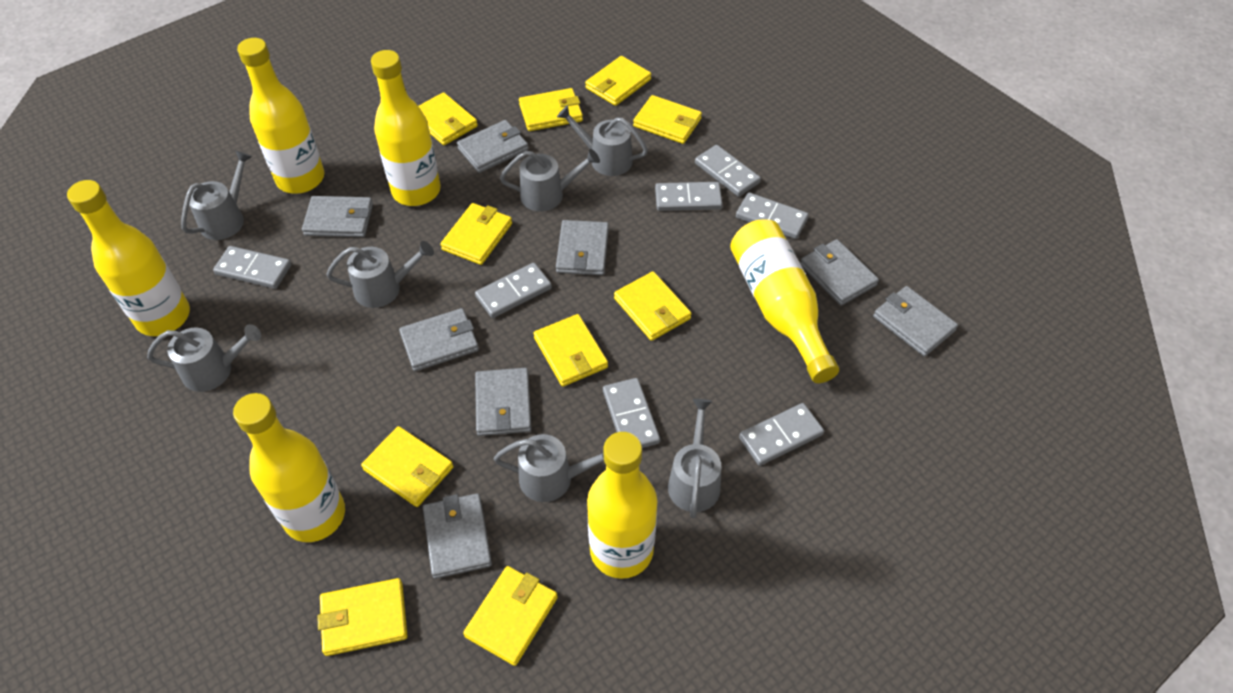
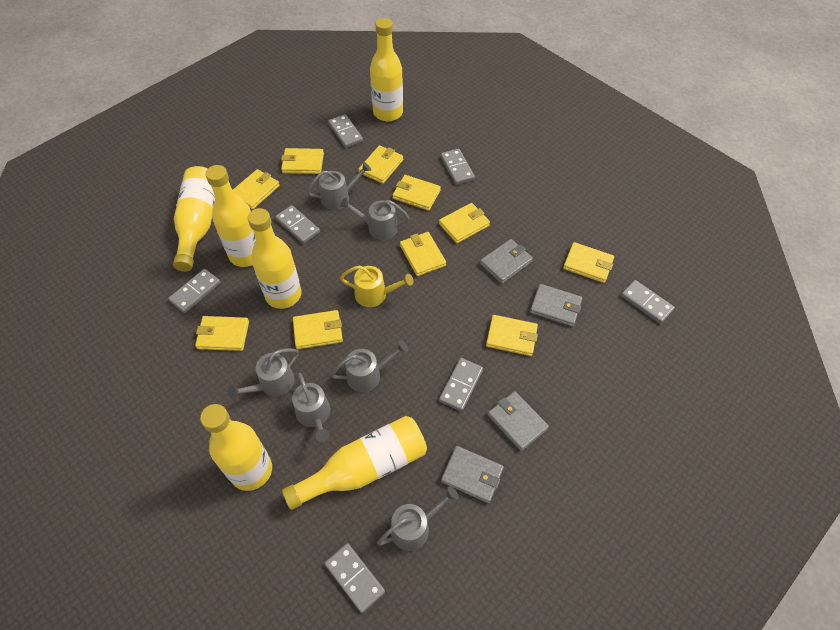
grey wallet: [302,196,373,237] [399,308,479,371] [423,493,492,579] [457,120,528,173] [475,368,532,436] [556,220,609,275] [800,239,879,305] [873,286,958,357] = 8 -> [441,446,504,503] [480,239,533,284] [487,391,549,451] [530,284,582,327] = 4
grey watering can: [147,324,261,392] [181,151,252,240] [326,241,434,308] [494,434,604,502] [500,149,600,211] [557,105,648,176] [668,399,722,518] = 7 -> [228,349,299,399] [292,373,330,442] [307,162,371,210] [331,341,408,392] [340,198,410,240] [377,486,459,551] = 6
yellow watering can: none = 0 -> [340,266,414,307] = 1

